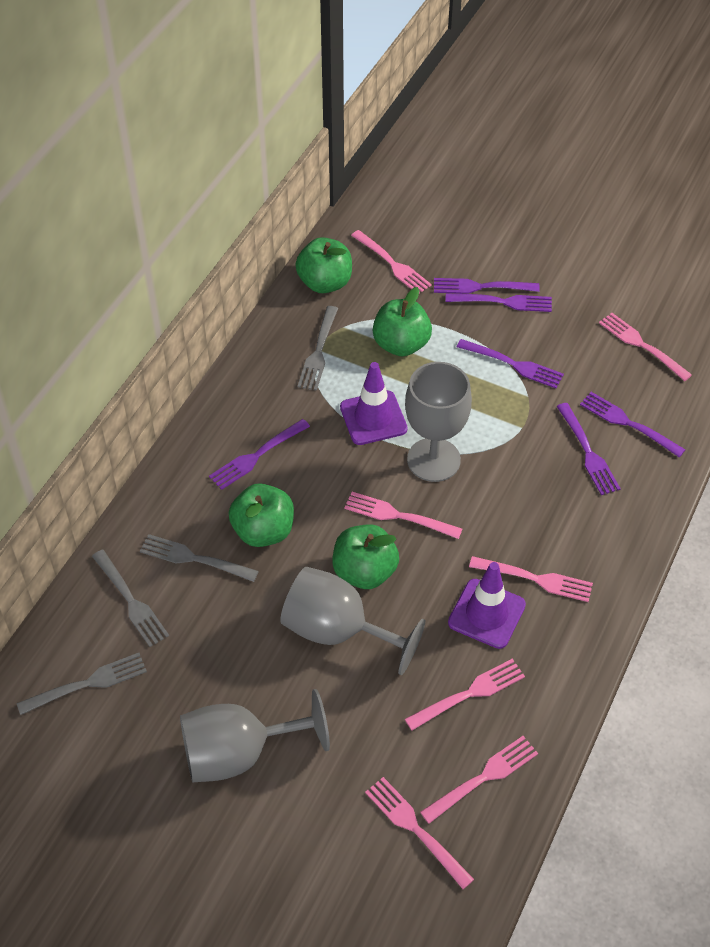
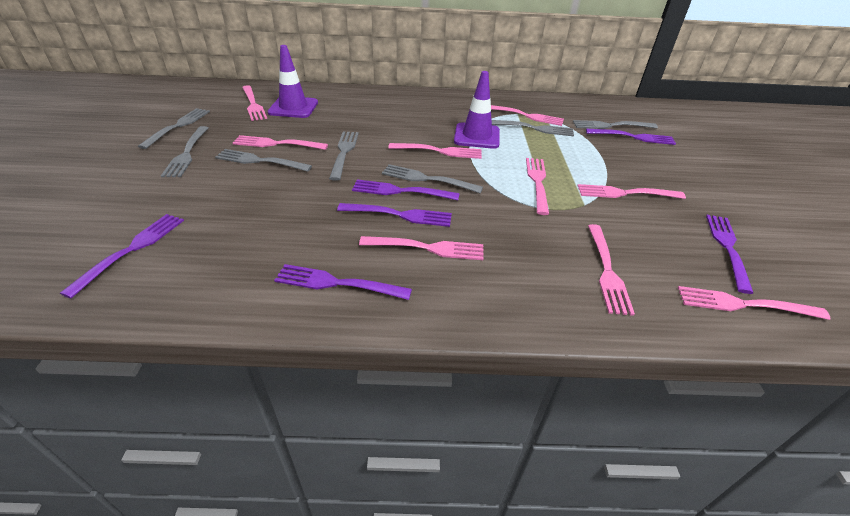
green apple: [229,483,294,547] [295,237,352,293] [333,524,399,589] [373,287,432,357] = 4 -> none = 0
grey fork: [17,653,147,715] [92,550,169,647] [140,534,259,582] [297,306,338,391] = 4 -> [138,108,210,149] [161,126,208,177] [215,149,312,172] [329,131,359,181] [382,164,483,193] [492,120,574,136] [573,120,658,129] = 7
grey goblet: [180,689,330,782] [280,567,425,675] [405,362,472,482] = 3 -> none = 0
pink fork: [344,492,462,539] [351,230,432,294] [365,777,474,889] [405,659,525,730] [420,736,538,824] [469,556,593,602] [599,313,692,381] = 7 -> [233,135,328,150] [242,85,267,121] [359,236,484,260] [388,143,482,159] [491,105,564,126] [526,158,549,215] [577,184,686,199] [588,224,635,316] [678,286,830,320] = 9

